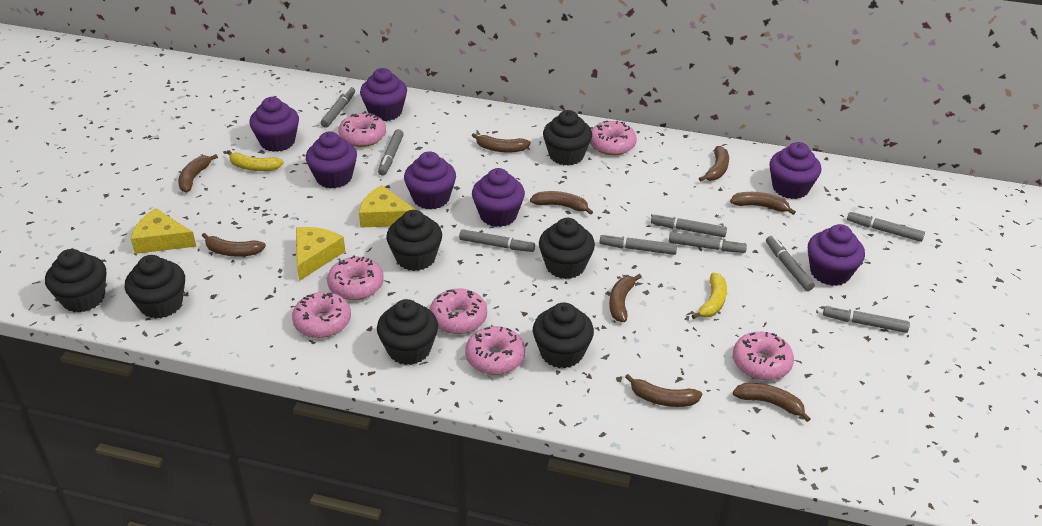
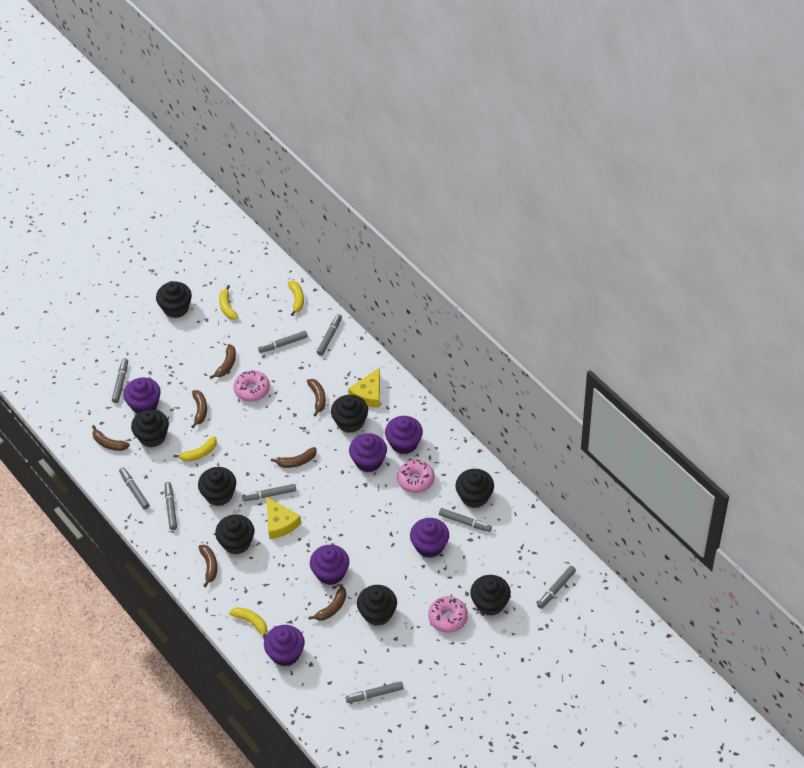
black cupcake: [45,249,106,313] [125,255,185,319] [377,299,438,365] [386,210,442,271] [533,302,594,368] [539,218,595,279] [543,110,592,166] = 7 -> [131,409,169,447] [156,281,192,318] [198,467,236,506] [215,514,254,555] [331,395,368,433] [357,585,397,626] [455,469,494,508] [470,575,511,616] = 8
brown banana: [178,154,218,192] [202,233,266,257] [472,133,531,153] [530,191,593,215] [609,274,642,322] [625,374,702,407] [699,146,729,182] [730,192,796,215] [733,383,811,422] = 9 -> [92,425,130,451] [191,390,207,428] [199,545,217,587] [210,344,236,379] [271,447,316,468] [307,379,326,417] [309,586,347,621] = 7
pink donut: [292,292,351,338] [327,256,384,300] [338,112,386,147] [430,288,487,334] [465,326,525,375] [590,121,637,155] [733,332,794,380] = 7 -> [234,370,270,402] [397,460,435,493] [428,596,468,633] = 3
purple cupcake: [250,97,299,152] [306,131,357,189] [360,68,407,121] [404,151,456,210] [472,168,525,227] [769,142,821,199] [808,224,865,286] = 7 -> [123,378,161,413] [264,625,305,666] [310,545,349,585] [349,433,387,472] [385,416,423,454] [410,518,449,558] = 6
yellow banana: [226,150,284,171] [692,273,727,319] = 2 -> [174,436,217,462] [219,285,238,320] [229,607,267,640] [288,281,304,316] = 4
yellow cheese: [131,208,196,254] [296,227,345,281] [359,185,416,228] = 3 -> [266,496,301,539] [348,368,380,408] = 2

